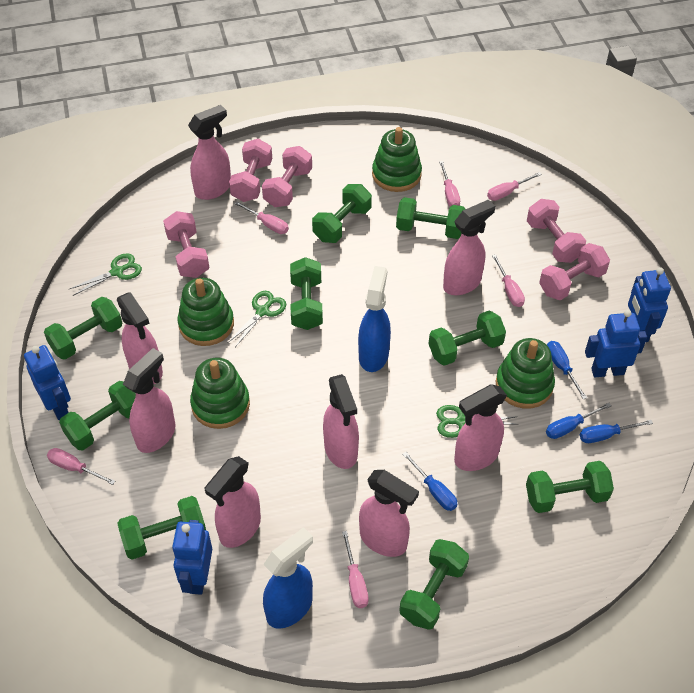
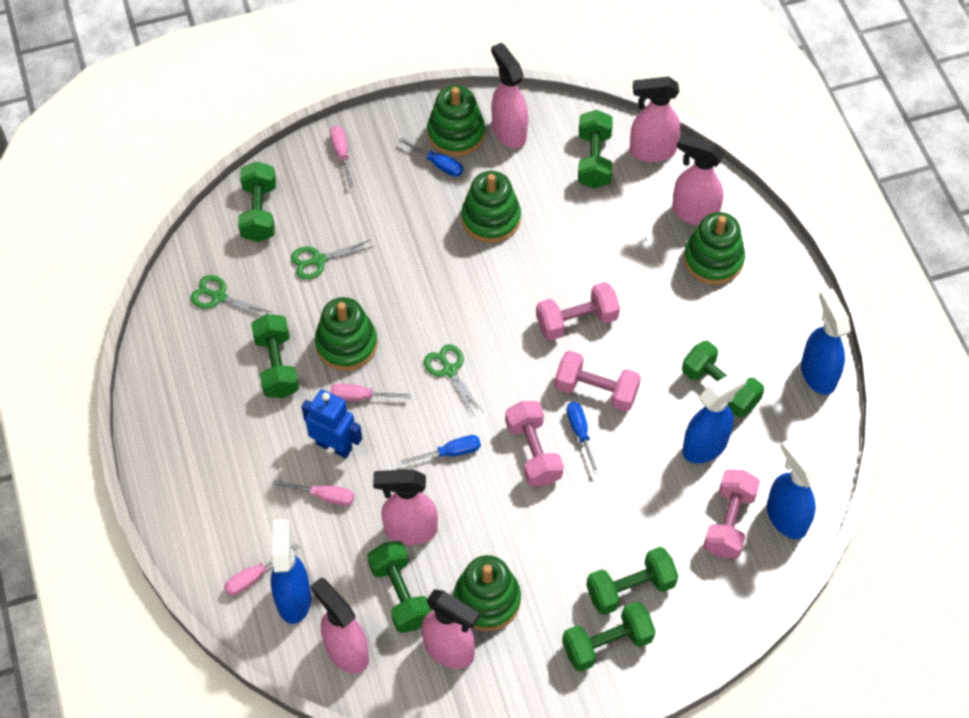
blue robot: [24,345,71,420] [172,520,212,595] [585,310,647,377] [628,267,671,342] = 4 -> [301,389,362,458] = 1
blue screwdriver: [403,452,458,511] [546,403,611,439] [547,341,587,399] [580,420,653,443] = 4 -> [399,138,463,177] [401,435,481,464] [567,402,599,474] = 3
blue spray bottle: [263,527,313,629] [358,266,391,372] = 2 -> [271,519,311,624] [682,369,747,463] [767,437,821,539] [801,288,851,395] = 4
green dumbbell: [44,297,122,360] [59,381,136,450] [117,496,206,560] [290,257,323,330] [312,184,372,243] [396,197,465,239] [399,539,469,630] [429,310,506,366] [526,461,614,513] = 9 -> [238,161,276,242] [251,314,299,398] [367,541,432,633] [562,601,656,672] [578,110,612,189] [586,547,678,615] [682,341,764,417] = 7
green stacking toy: [178,278,234,346] [190,358,250,429] [372,127,422,192] [496,338,555,409] = 4 -> [315,297,377,371] [427,85,485,156] [454,555,521,631] [461,171,521,243] [684,212,745,285] = 5
pink dumbbell: [163,211,209,278] [229,139,272,202] [262,146,312,207] [527,199,586,263] [539,243,610,300] = 5 -> [505,401,564,487] [536,282,620,341] [555,351,641,412] [703,470,760,558] = 4
pink screwdriver: [47,448,115,485] [234,201,289,234] [342,531,369,608] [439,161,460,206] [487,172,542,201] [492,254,525,307] = 6 -> [224,543,299,596] [273,480,354,506] [330,126,354,187] [330,383,411,401] = 4
pink spray bottle: [117,292,163,384] [123,348,176,453] [188,105,231,200] [205,456,261,548] [323,374,359,469] [359,470,419,557] [443,199,495,295] [454,385,507,471] = 8 -> [310,578,369,674] [373,469,438,545] [422,589,480,669] [491,43,528,148] [629,77,680,162] [672,134,725,225] = 6

